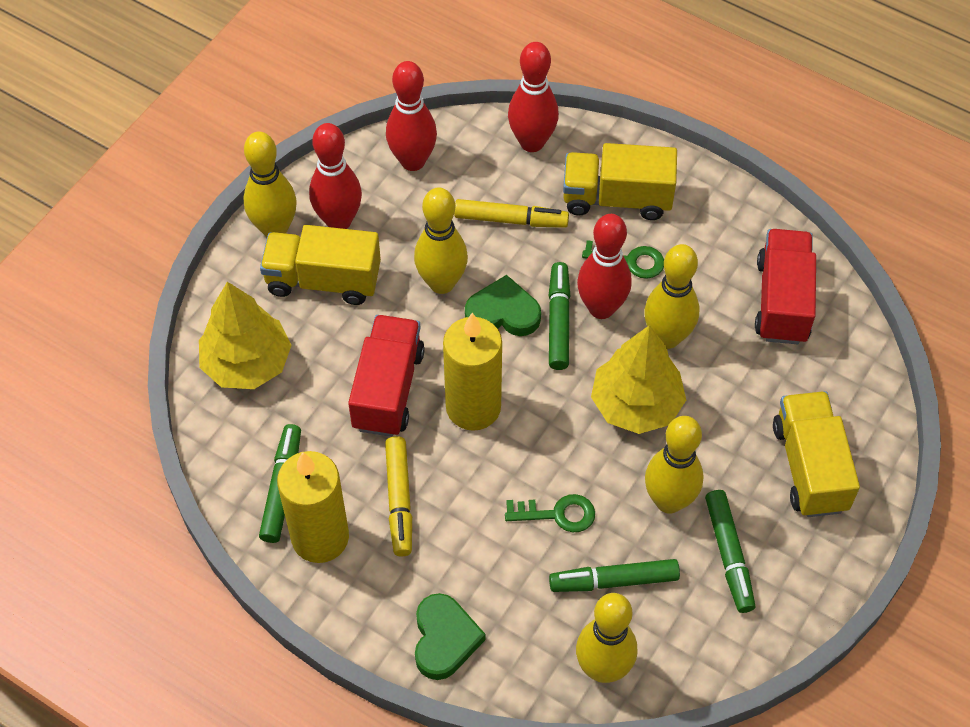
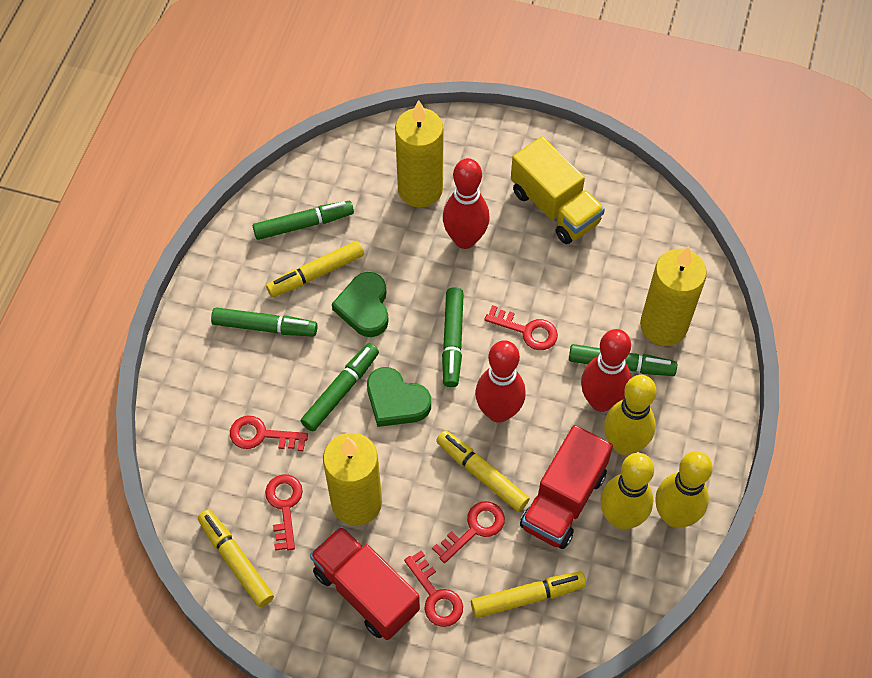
green key: [505,494,595,532] [582,240,664,279] = 2 -> none = 0
green marker: [259,424,301,543] [548,262,570,370] [549,559,680,592] [705,490,755,613] = 4 -> [211,307,318,336] [253,201,354,240] [301,343,379,432] [442,287,464,387] [569,344,677,376] = 5
red bowling pin: [309,123,362,229] [386,61,437,171] [508,42,559,152] [577,214,632,319] = 4 -> [443,158,490,249] [475,340,526,423] [581,329,631,412] = 3
red key: none = 0 -> [230,416,308,451] [265,475,303,551] [404,550,463,627] [432,501,505,563] [485,305,558,350] = 5
yellow bowling pin: [243,131,297,237] [414,187,468,294] [576,593,637,683] [644,244,699,349] [645,416,703,514] = 5 -> [601,453,654,529] [604,375,656,455] [655,451,713,528] = 3
yellow candle: [277,451,349,563] [443,313,502,431] = 2 -> [323,433,382,526] [395,100,444,208] [640,246,707,346] = 3
yellow marker: [385,436,412,556] [454,199,569,228] = 2 -> [198,509,274,607] [266,241,364,297] [436,430,530,512] [471,572,586,618] = 4
yellow tree: [199,282,292,389] [591,325,686,434] = 2 -> none = 0
yellow truck: [260,225,381,305] [563,143,677,220] [773,391,860,517] = 3 -> [511,136,605,244] = 1

